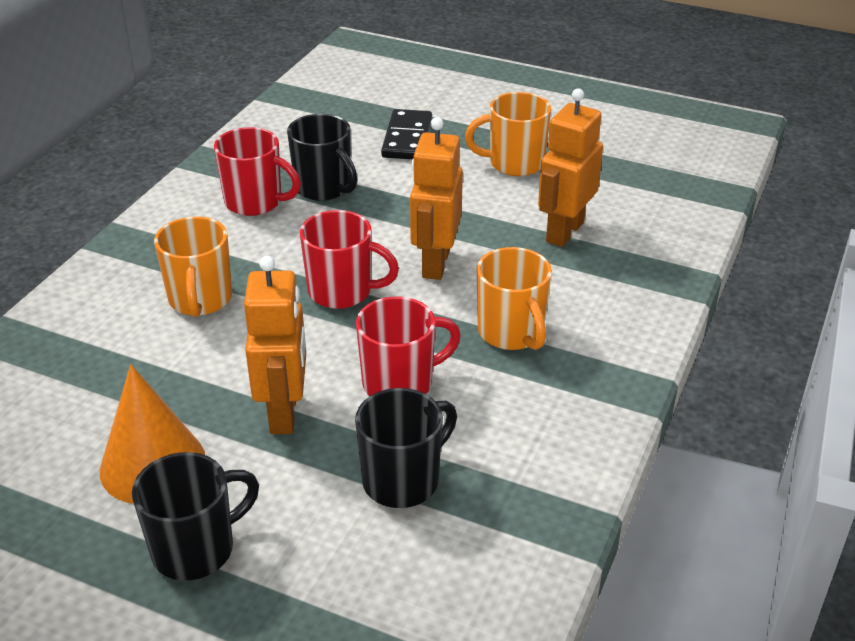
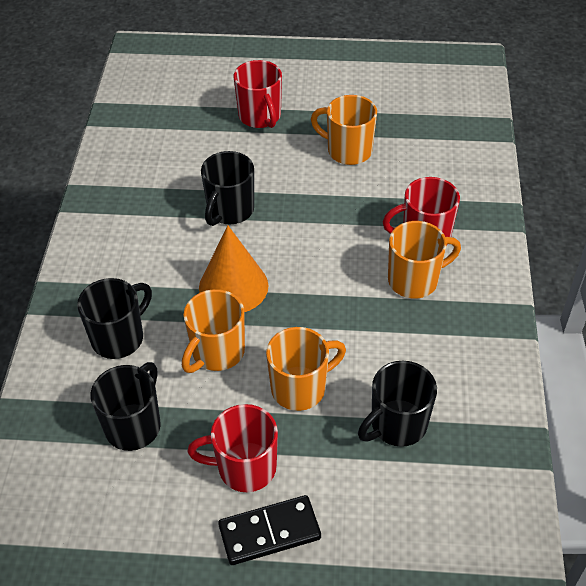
black mug: [132,452,259,581] [287,114,358,201] [355,388,457,508] = 3 -> [77,278,152,359] [90,362,161,451] [201,151,254,226] [358,361,437,447] = 4
orange mug: [154,217,232,317] [465,92,551,176] [477,247,552,350] = 3 -> [182,289,245,373] [266,327,346,411] [311,95,377,165] [388,221,461,299] = 4
orange robot: [244,256,306,434] [410,117,463,280] [538,88,603,247] = 3 -> none = 0

